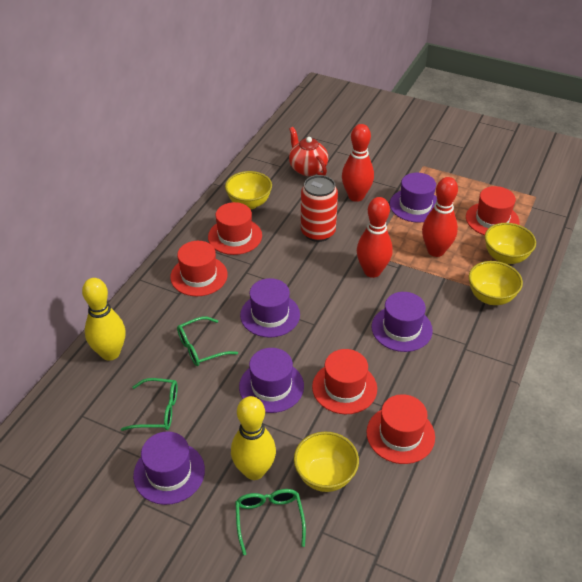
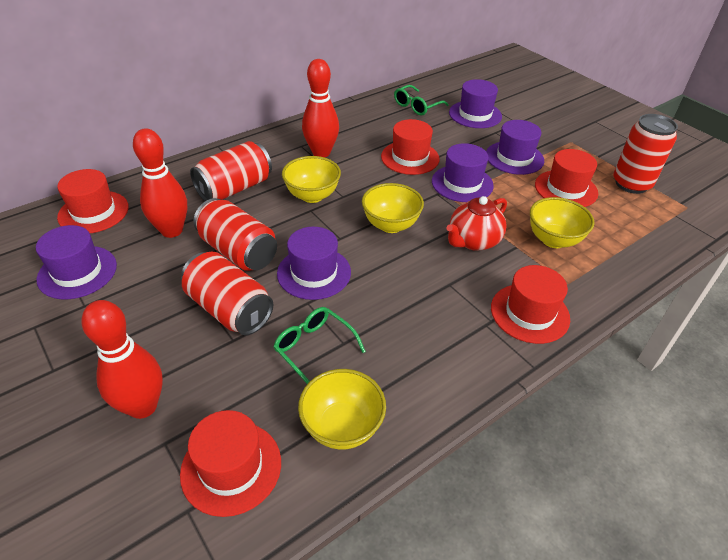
green glasses: [121,378,178,431] [177,317,238,366] [235,489,306,555] = 3 -> [274,307,366,384] [394,85,449,115] = 2
red can: [301,175,338,242] = 1 -> [181,251,273,335] [190,141,272,201] [193,198,277,271] [613,114,678,194] = 4
yellow bowling pin: [82,278,125,361] [231,396,276,480] = 2 -> none = 0

